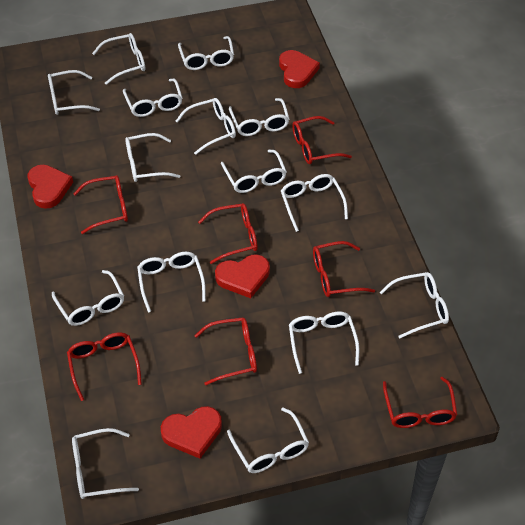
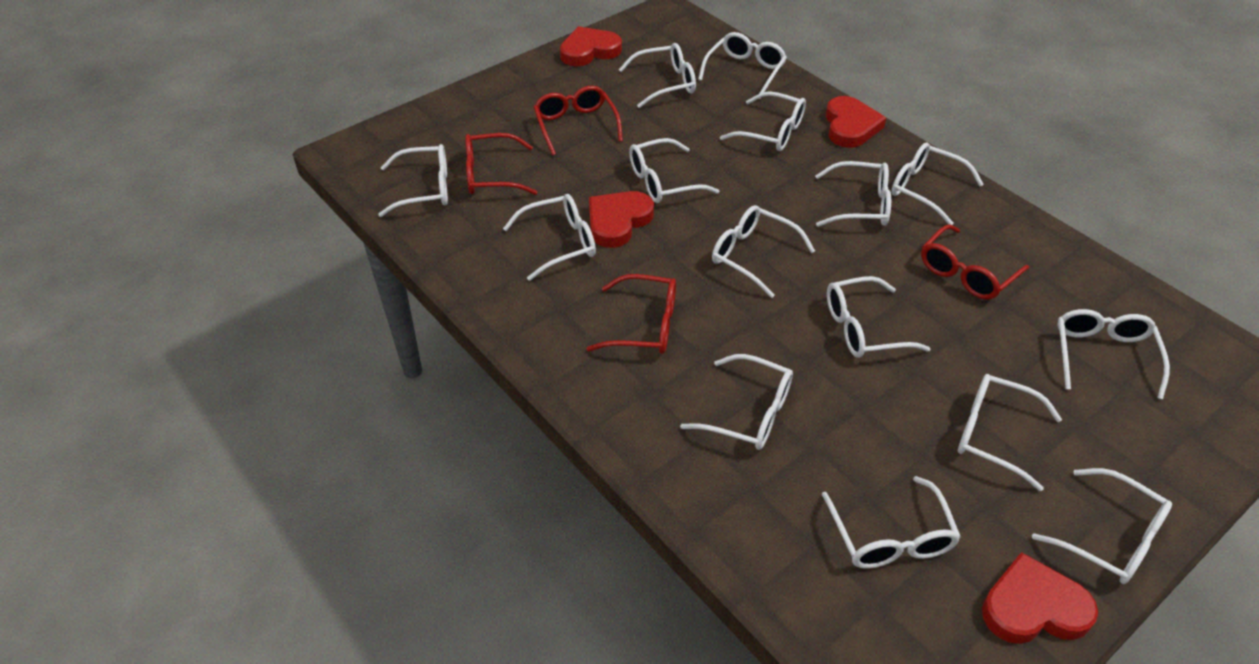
red glasses: [67,332,142,401] [73,175,128,234] [194,317,257,385] [198,203,258,264] [292,116,352,164] [313,241,375,297] [383,377,457,428] = 7 -> [465,133,538,195] [534,86,623,155] [587,274,676,354] [921,224,1029,300] = 4

